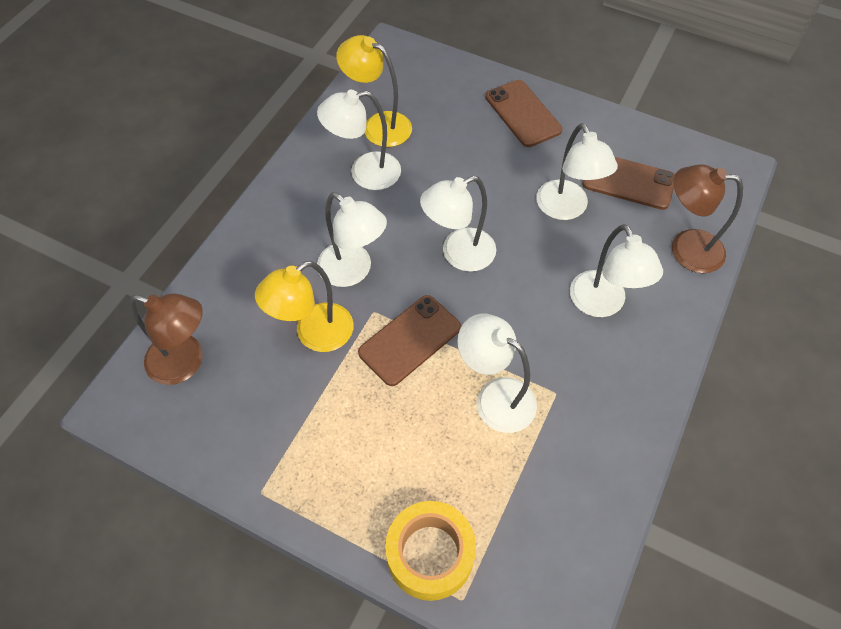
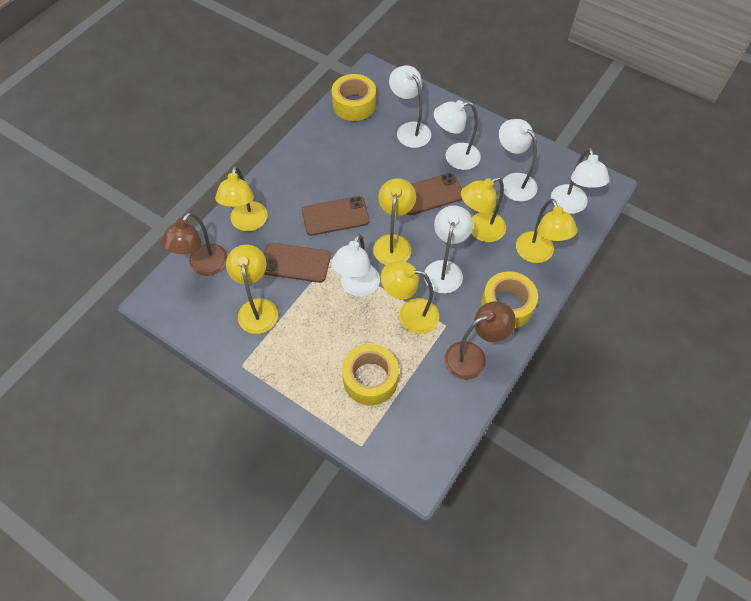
yellow lamp: [255,261,354,352] [336,35,412,147] = 2 -> [215,166,268,231] [226,245,278,334] [373,178,416,265] [381,261,439,334] [461,177,506,242] [516,199,577,263] = 6
yellow tape: [385,501,476,601] = 1 -> [332,74,376,121] [342,344,399,405] [481,271,538,329] = 3

